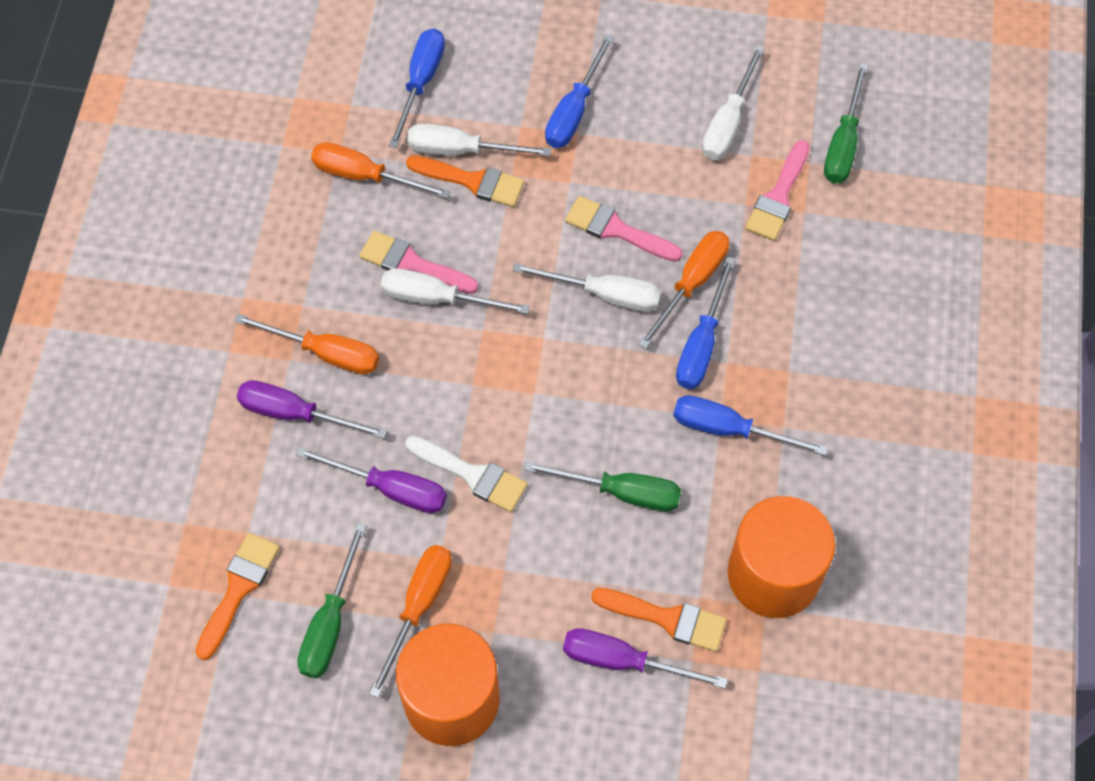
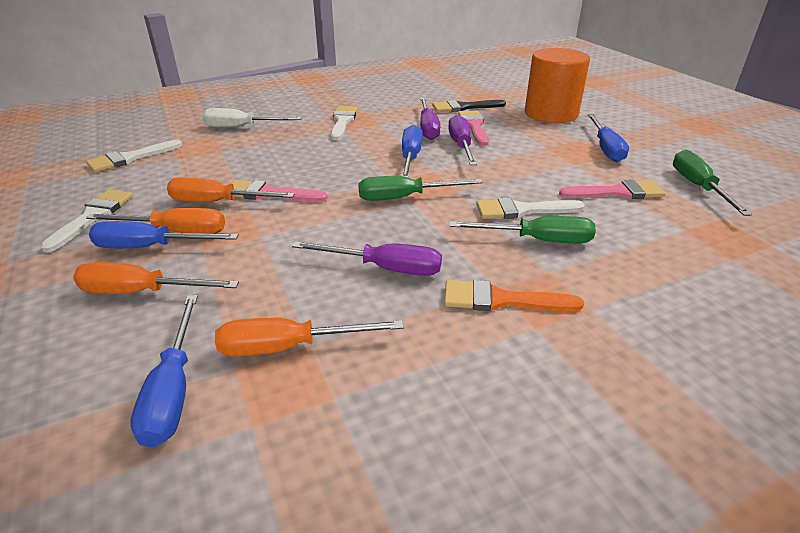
black brush: none = 0 -> [432,100,506,112] = 1
orange brush: [195,533,280,660] [406,156,525,207] [591,588,727,652] = 3 -> [444,280,584,311] = 1
orange cylinder: [396,624,500,746] [728,496,835,618] = 2 -> [525,48,590,123] = 1
white brush: [405,436,528,512] = 1 -> [40,190,133,252] [86,140,182,172] [331,106,358,140] [476,198,585,219] = 4
white screwdriver: [381,268,530,314] [407,123,551,156] [512,263,661,312] [702,45,765,160] = 4 -> [202,108,302,128] = 1

